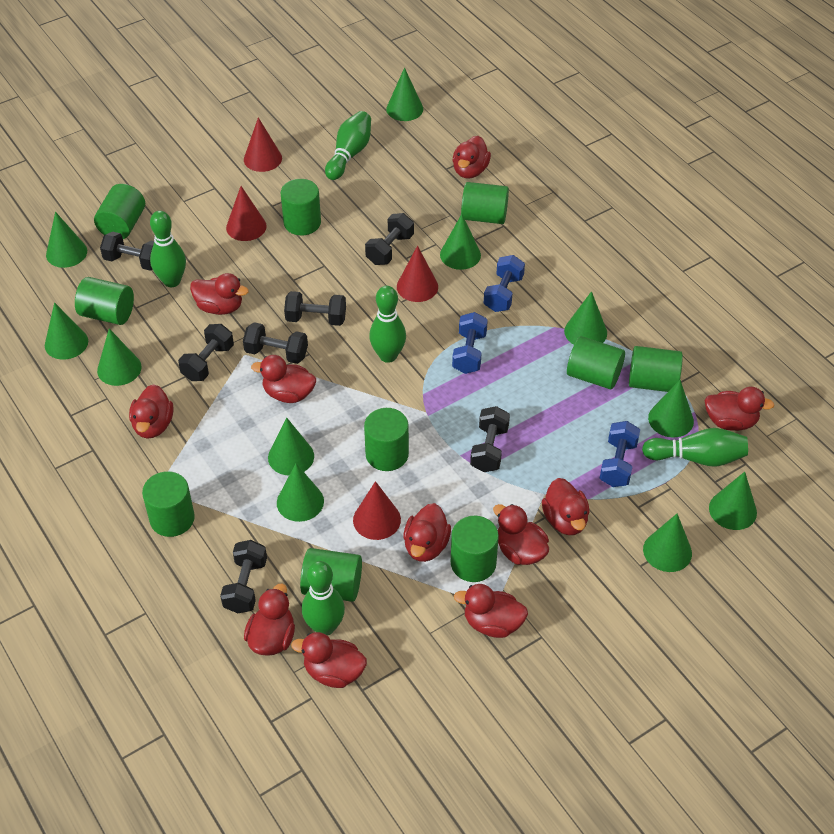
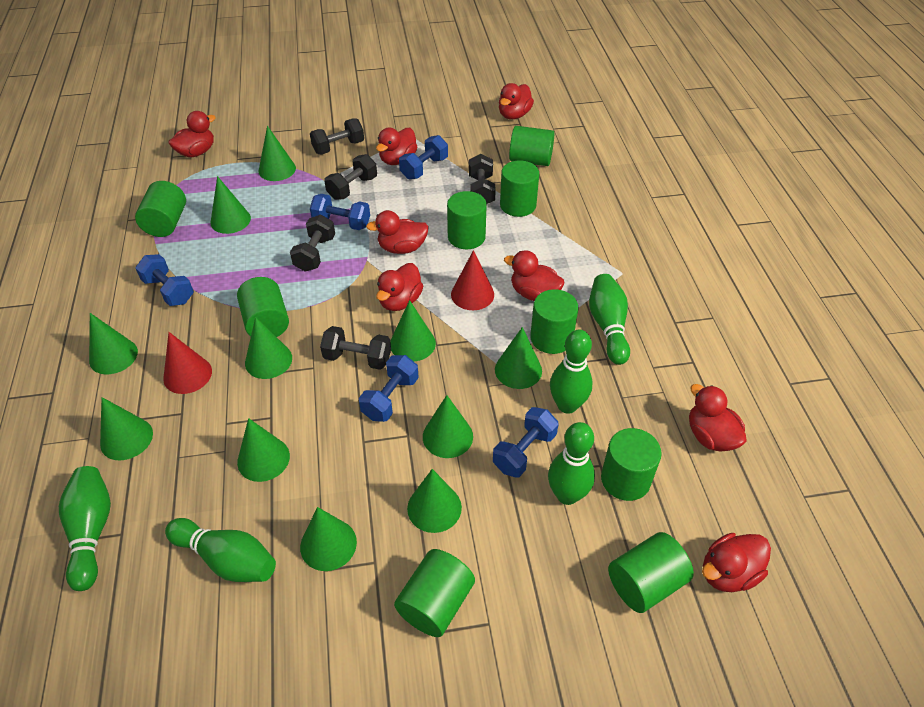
black dumbbell: [100,232,154,271] [178,324,234,381] [220,540,267,613] [243,322,308,364] [284,291,346,326] [365,213,414,265] [470,406,510,472] = 7 -> [290,215,335,271] [310,118,364,154] [320,326,391,370] [324,154,377,200] [469,154,496,204] = 5
blue dumbbell: [452,312,488,374] [484,255,525,312] [600,421,640,487] = 3 -> [135,254,194,306] [310,194,370,230] [359,355,419,422] [399,135,448,179] [493,407,559,478] = 5
green cylinder: [75,277,134,325] [94,184,145,239] [142,471,195,537] [281,179,321,235] [300,548,362,602] [364,408,409,471] [451,516,499,582] [461,182,509,224] [567,336,625,389] [629,346,683,392] = 10 -> [135,181,186,237] [237,277,289,337] [394,549,475,637] [447,191,487,249] [500,161,539,217] [509,126,554,166] [530,289,578,354] [601,428,662,501] [608,532,694,613] = 9
red cone: [226,186,266,241] [244,117,282,172] [353,481,401,540] [397,246,438,302] = 4 -> [163,332,212,394] [451,250,494,310] = 2
red duck: [129,384,173,439] [190,273,249,315] [244,584,295,656] [251,355,316,403] [291,632,367,688] [403,503,451,562] [453,136,491,179] [454,584,528,638] [493,504,549,565] [542,478,590,535] [705,387,775,431] = 11 -> [168,111,216,157] [366,210,429,254] [376,128,417,165] [376,263,423,311] [499,83,534,119] [504,250,564,301] [689,384,747,452] [702,533,771,592] = 8

